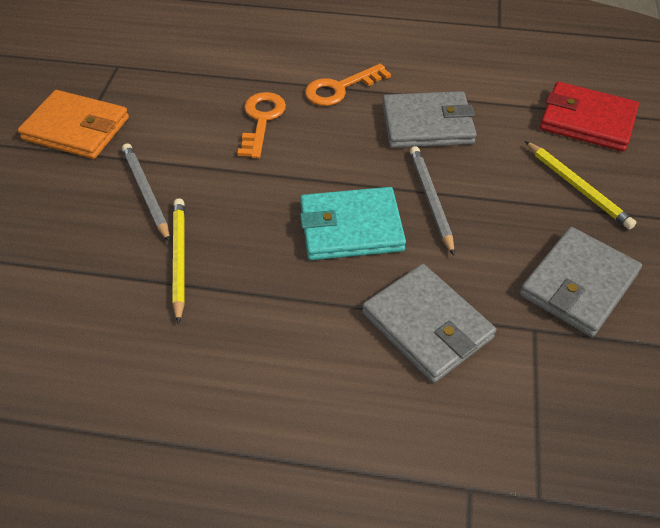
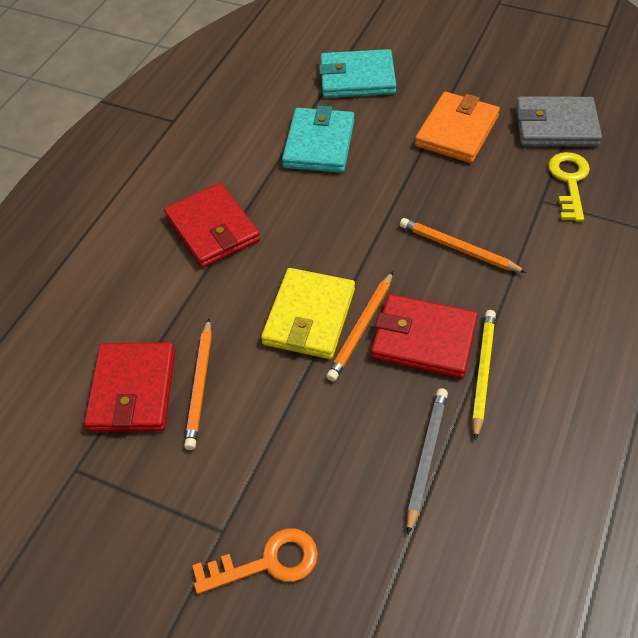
grey pencil: [122,143,170,242] [410,146,454,255] = 2 -> [407,388,448,534] = 1
grey wallet: [362,264,496,383] [382,91,477,148] [520,227,642,337] = 3 -> [515,97,602,146] = 1
orange key: [237,92,286,158] [305,64,391,106] = 2 -> [192,528,318,594] = 1
orange pencil: none = 0 -> [184,319,212,450] [326,271,393,381] [400,218,527,273] = 3
red wallet: [540,82,639,152] = 1 -> [84,342,175,432] [164,183,260,268] [371,294,478,378] = 3
turquoise wallet: [300,187,406,260] = 1 -> [282,106,354,173] [319,49,396,98] = 2
yellow key: none = 0 -> [548,152,590,221] = 1
yellow pencil: [172,198,185,324] [525,141,636,229] = 2 -> [472,310,496,441] = 1
yellow wallet: none = 0 -> [261,268,355,359] = 1

